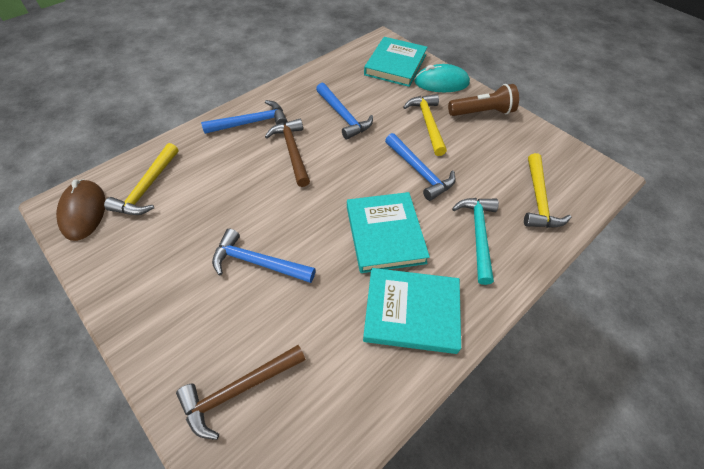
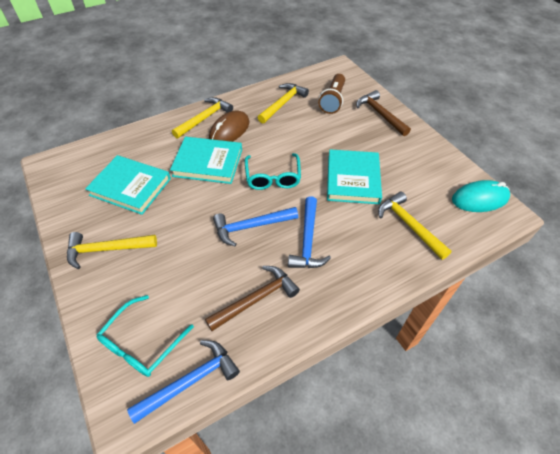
blue hammer: [201,100,287,134] [212,229,316,283] [316,83,373,140] [385,133,456,201] = 4 -> [127,340,240,424] [213,207,298,246] [288,196,331,268] = 3
turquoise glasses: none = 0 -> [97,295,194,377] [245,153,301,190] = 2
turquoise hammer: [452,198,499,285] = 1 -> none = 0
yellow hammer: [104,143,179,215] [403,94,447,156] [524,153,571,228] = 3 -> [67,232,157,269] [172,97,233,139] [258,83,309,123] [378,191,452,260] = 4

